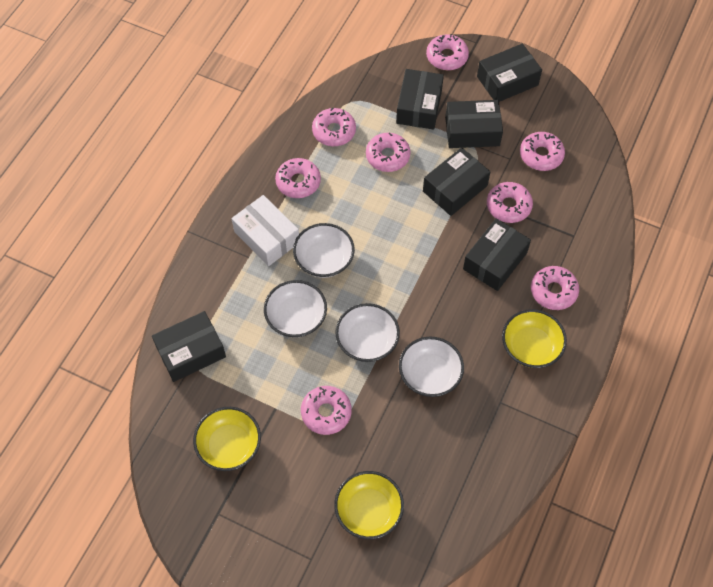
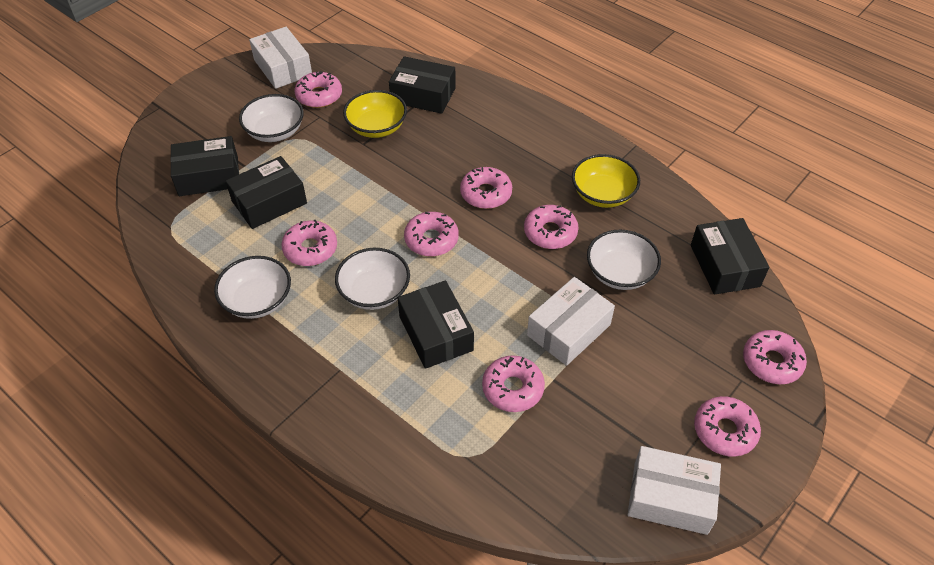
black box: [152,311,226,382] [396,69,444,129] [423,147,490,216] [445,100,503,148] [463,218,531,291] [477,44,542,102] = 6 -> [170,136,239,196] [226,156,307,229] [389,56,456,114] [398,280,474,369] [691,218,769,295] = 5
white box: [232,195,299,266] = 1 -> [249,27,312,89] [527,277,615,366] [627,446,721,535] = 3
yellow bowl: [193,407,261,471] [334,471,404,540] [502,309,567,368] = 3 -> [343,90,407,138] [572,154,640,208] = 2

